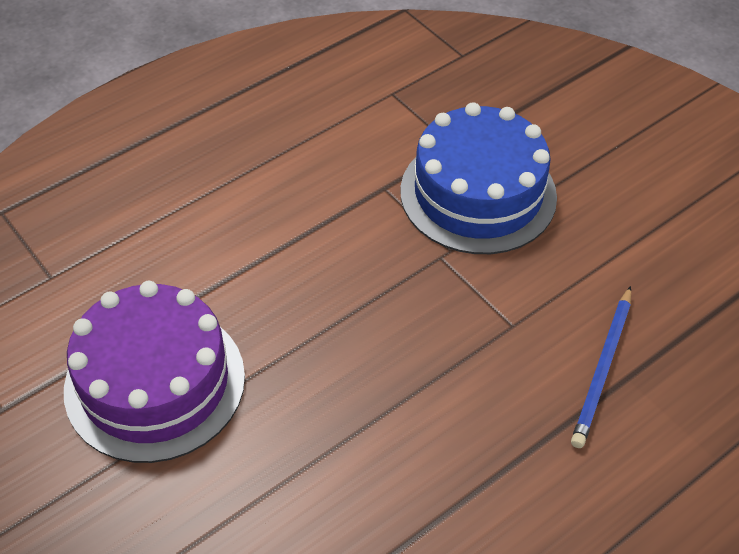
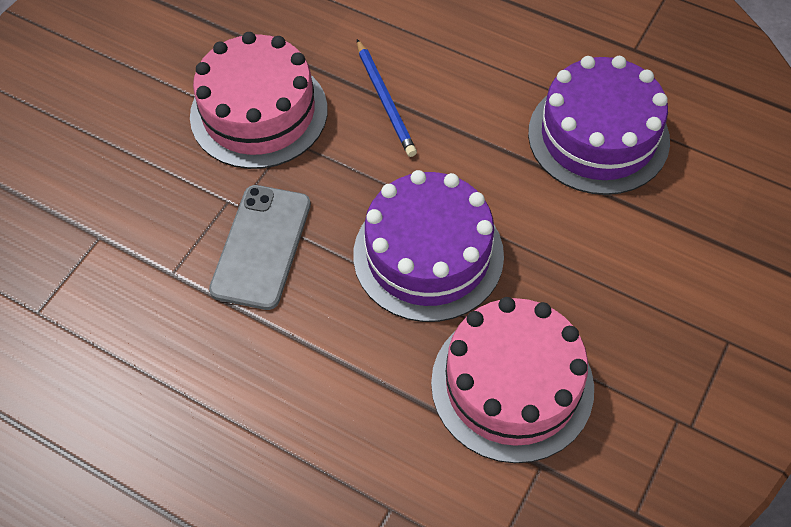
blue cake: [401,102,557,254] = 1 -> none = 0
grey phone: none = 0 -> [209,185,311,310] = 1
pink cake: none = 0 -> [190,32,328,169] [431,297,594,463] = 2
purple cake: [64,281,245,463] = 1 -> [353,170,504,322] [528,56,670,195] = 2

